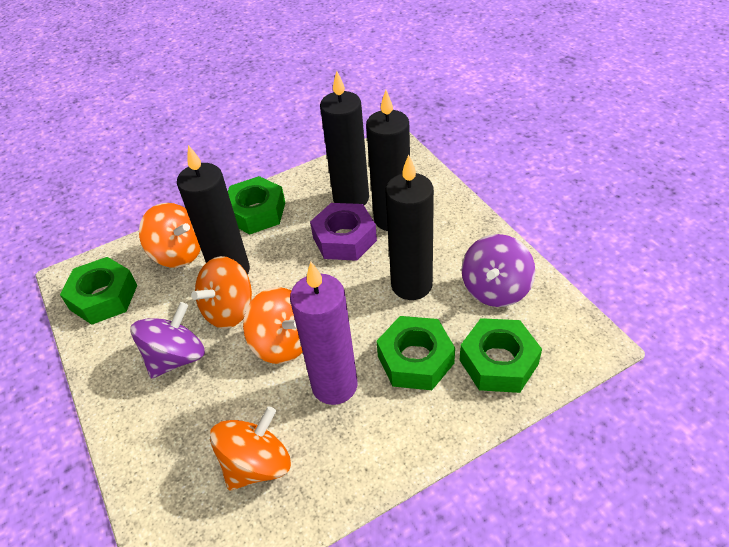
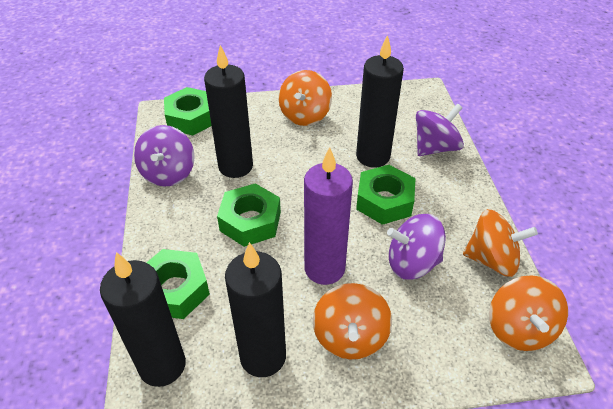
purple nut: [310,203,377,261] = 1 -> none = 0
purple spinning top: [130,302,205,378] [462,234,535,307] = 2 -> [134,125,195,187] [387,214,446,280] [416,104,464,156] = 3

